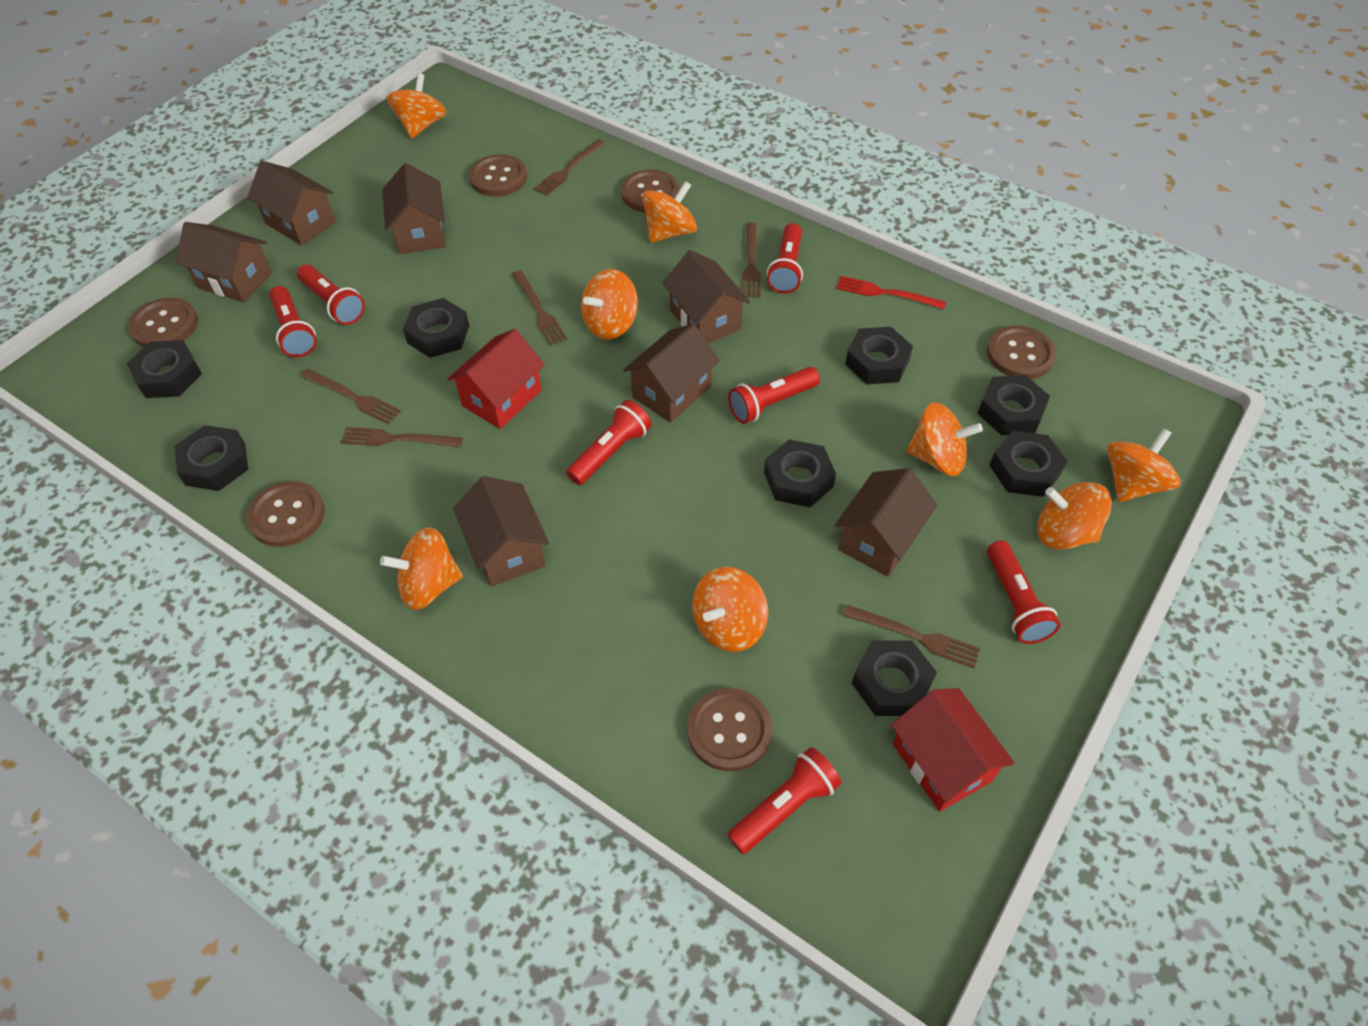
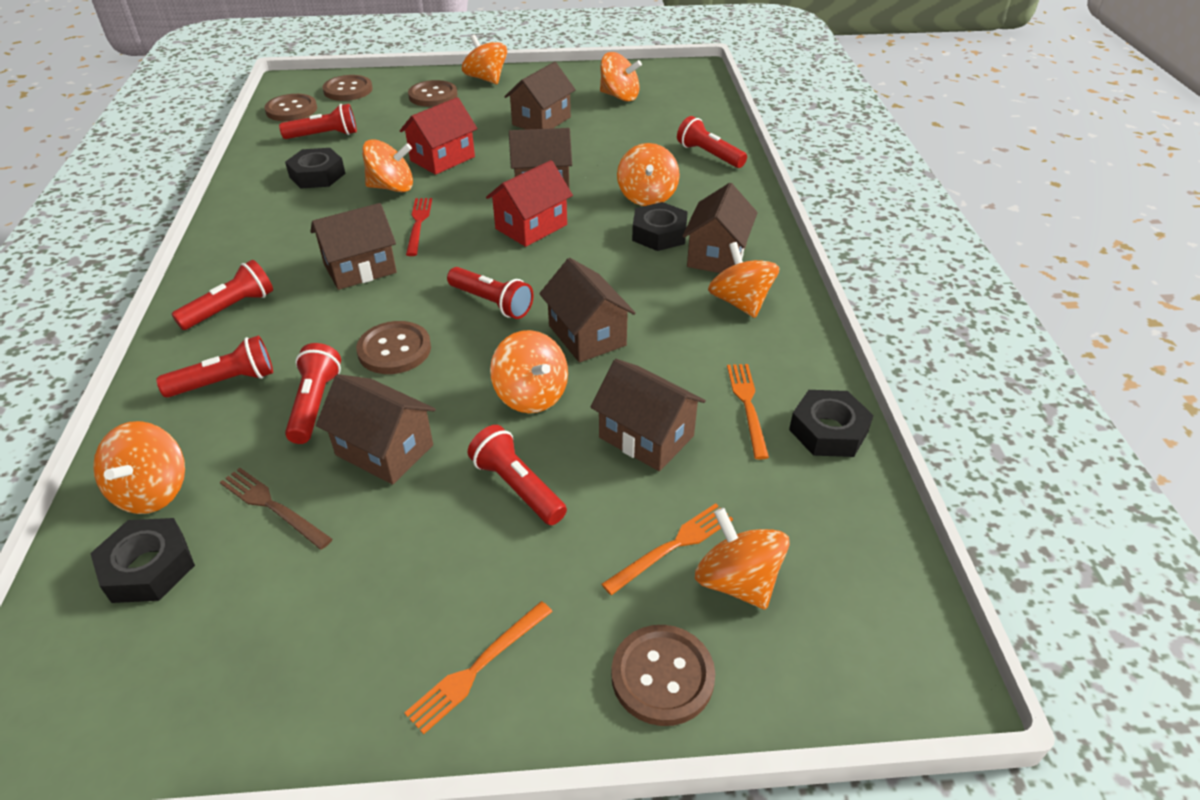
black nut: [127,340,202,398] [175,425,249,491] [403,298,469,358] [764,439,836,508] [845,327,913,384] [852,641,937,716] [977,375,1050,435] [989,431,1068,497] = 8 -> [90,518,195,603] [285,148,345,188] [632,202,688,251] [789,390,874,457] = 4
brown button: [128,298,198,347] [247,481,325,547] [469,154,527,197] [621,170,679,212] [687,688,772,772] [987,326,1056,379] = 6 -> [264,94,317,121] [323,75,373,101] [356,321,431,374] [408,80,458,107] [611,625,715,726] = 5
brown fork: [301,369,401,424] [341,427,463,447] [512,270,567,346] [534,139,605,196] [742,222,761,298] [843,605,980,668] = 6 -> [220,468,332,550] = 1
orange fork: none = 0 -> [404,601,553,734] [602,503,733,595] [727,364,769,460] = 3

